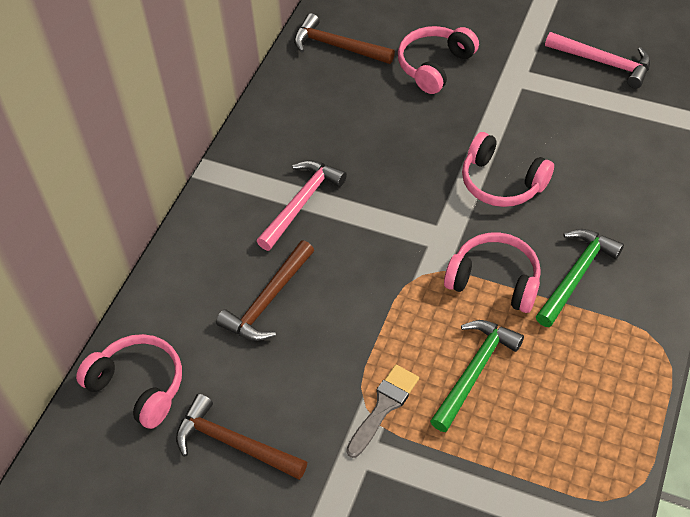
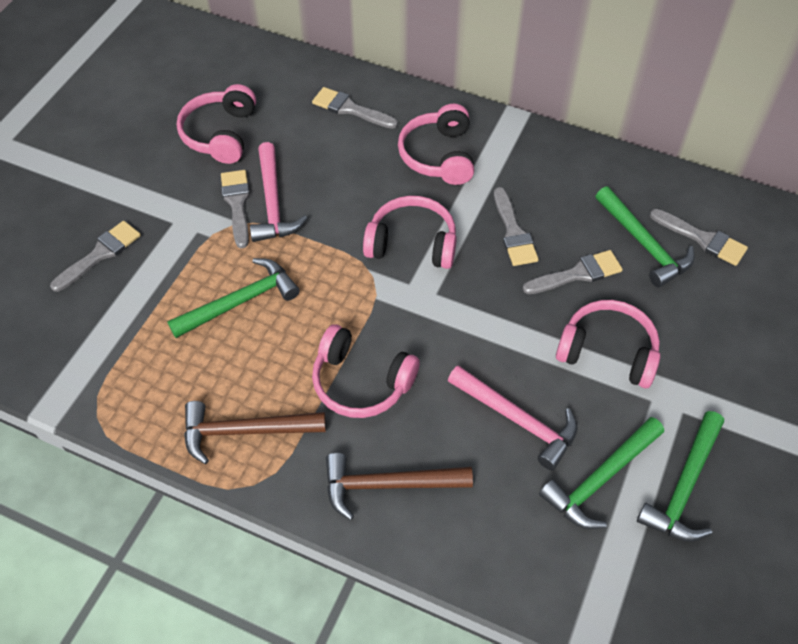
brown hammer: [176,394,307,480] [216,240,314,341] [294,13,395,64] = 3 -> [184,401,326,464] [326,453,473,520] = 2
green hammer: [430,320,524,432] [536,229,624,327] = 2 -> [167,258,300,338] [539,417,664,529] [595,186,695,287] [637,411,724,542] = 4
grey brush: [346,365,419,458] = 1 -> [50,221,141,292] [221,170,250,248] [312,87,398,129] [494,187,539,266] [523,250,623,294] [650,209,748,266] = 6
pink headphones: [76,334,182,429] [398,26,479,94] [444,232,541,313] [462,132,554,207] = 4 -> [177,84,256,164] [312,324,420,418] [363,196,457,269] [398,104,474,185] [556,300,661,388] = 5

